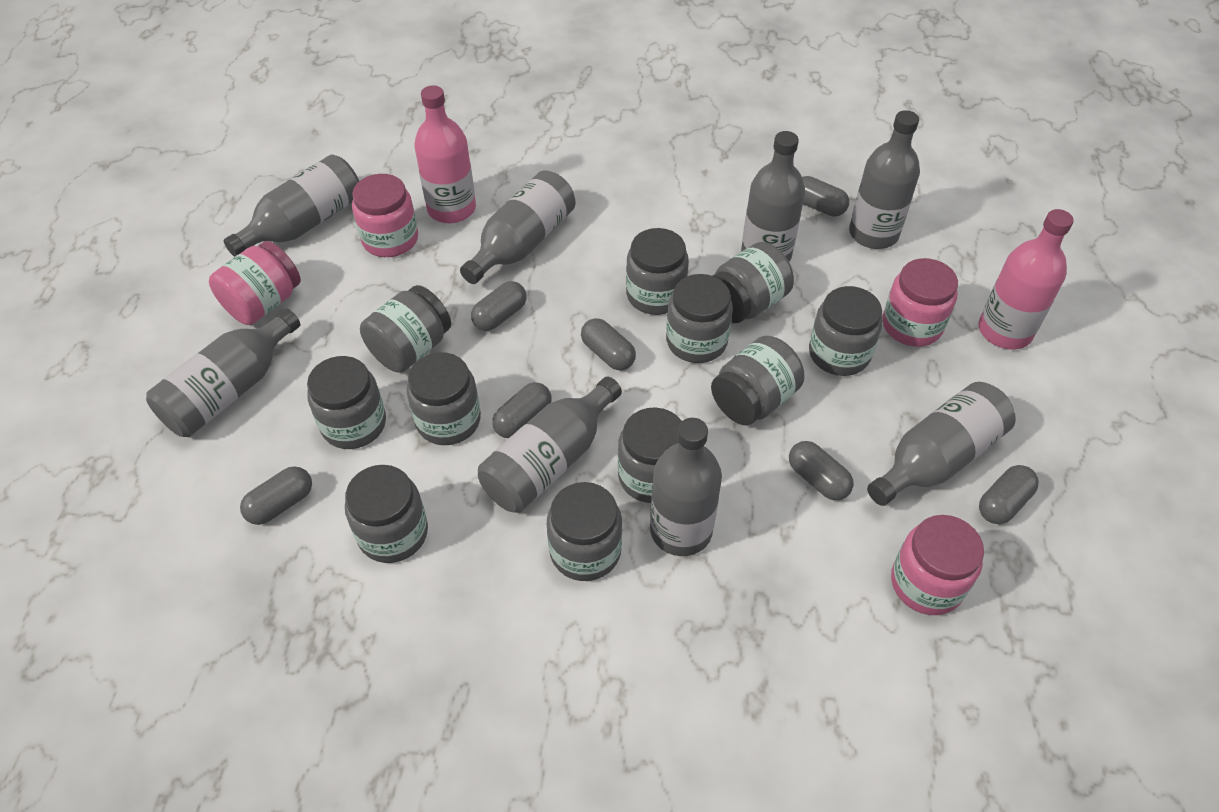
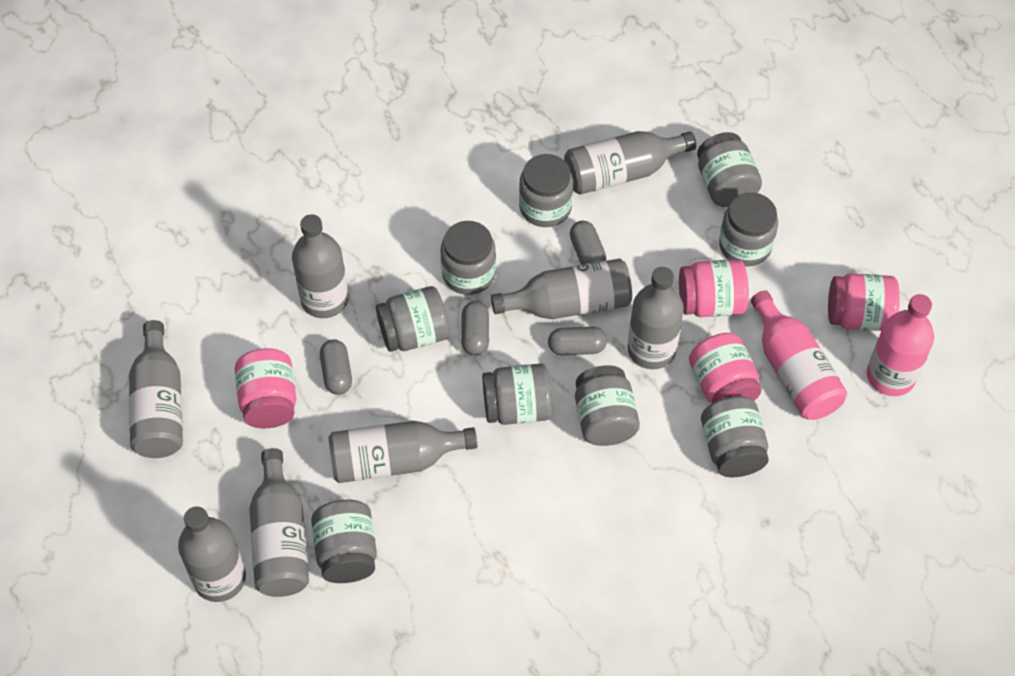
grey capsule: [240,466,312,525] [471,281,527,331] [492,382,552,438] [581,318,636,371] [789,441,854,500] [802,176,849,217] [979,465,1039,524] = 7 -> [320,339,352,395] [461,301,489,356] [548,327,607,355] [570,221,606,264] = 4
grey jar: [307,356,386,449] [345,465,428,563] [360,285,451,373] [407,352,481,445] [547,482,622,581] [618,407,682,503] [626,228,689,315] [666,274,733,363] [711,336,805,425] [712,242,794,323] [809,286,882,376] = 11 -> [311,500,377,583] [376,286,449,352] [441,221,496,295] [482,363,552,425] [519,154,573,227] [575,365,640,446] [697,132,762,207] [701,396,769,477] [719,193,778,266] = 9

